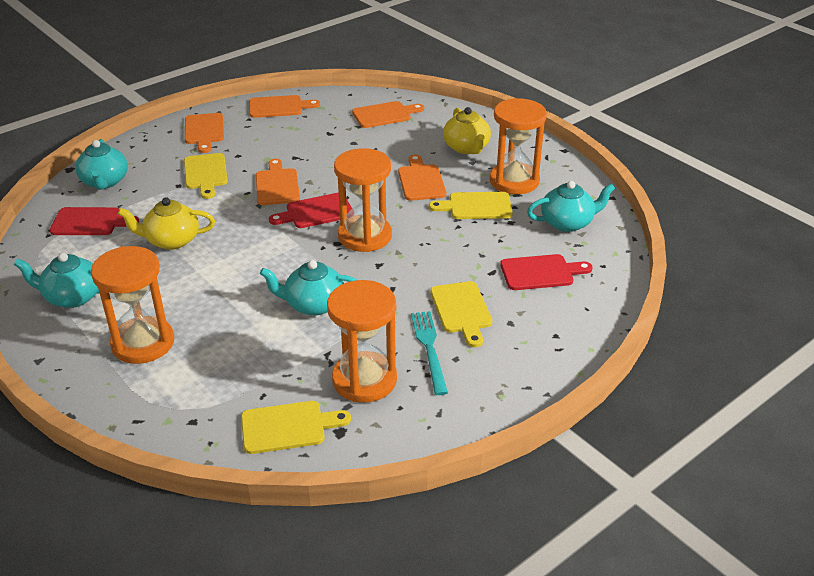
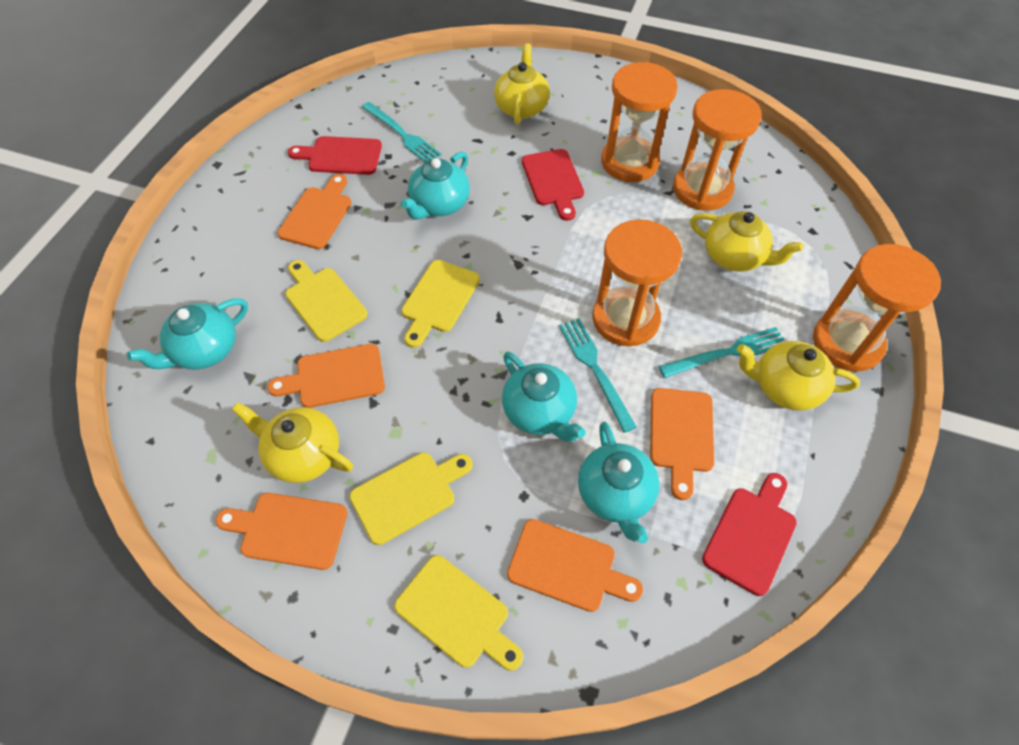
turquoise fork: [411,311,448,395] = 1 -> [362,102,441,162] [559,318,637,433] [659,327,784,378] = 3
yellow teapot: [118,197,215,250] [443,107,491,154] = 2 -> [232,402,353,483] [494,43,550,125] [690,211,803,272] [737,341,860,411] = 4

